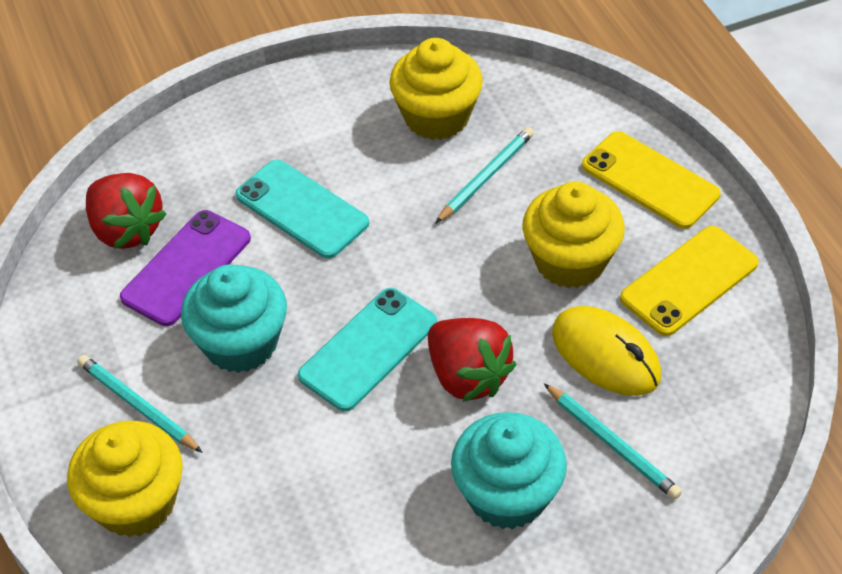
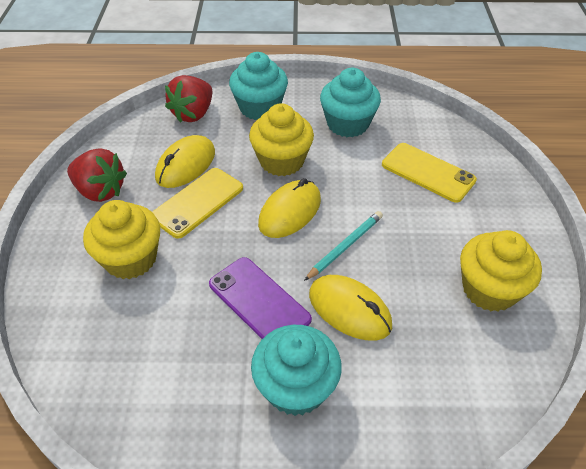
turquoise cupcake: [181,264,287,373] [451,412,567,529] = 2 -> [229,52,288,120] [251,325,342,416] [320,68,381,137] = 3
turquoise pencil: [77,355,203,453] [436,127,534,223] [544,383,682,500] = 3 -> [304,211,383,281] = 1
turquoise phone: [236,160,369,259] [298,288,437,412] = 2 -> none = 0
yellow mouse: [552,306,661,396] = 1 -> [155,135,215,188] [258,178,321,238] [309,275,392,340] = 3

